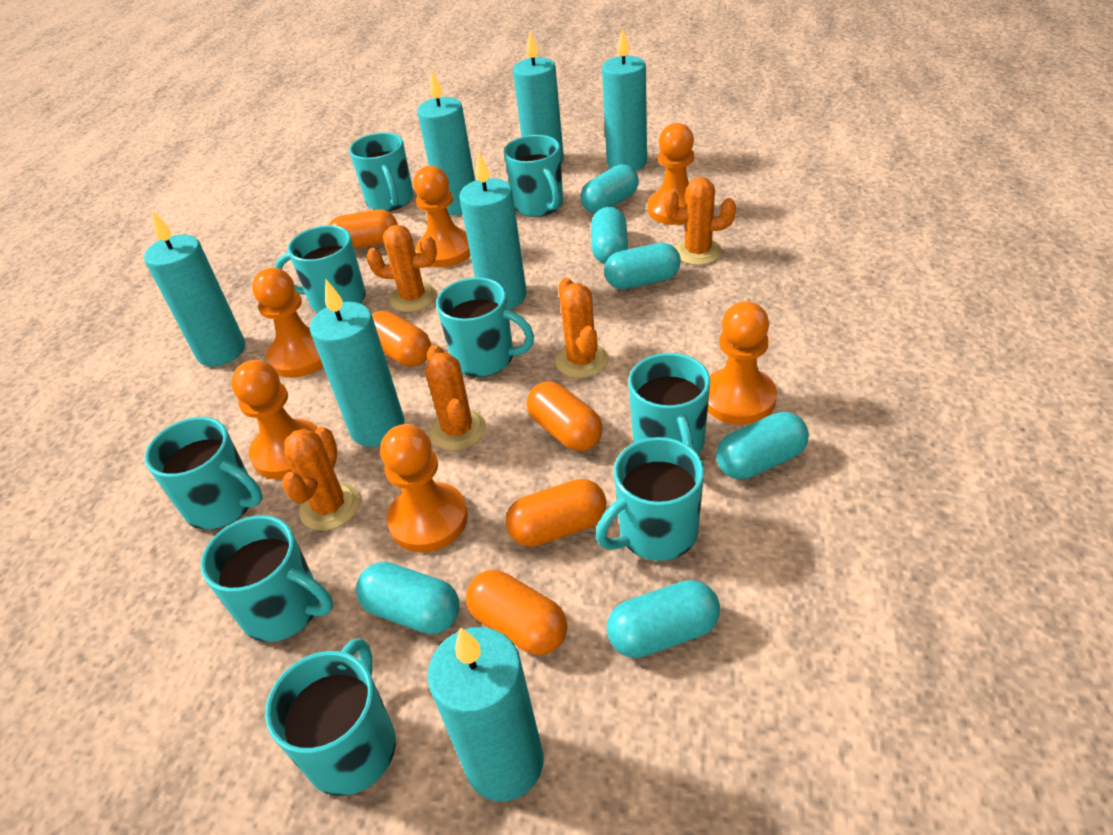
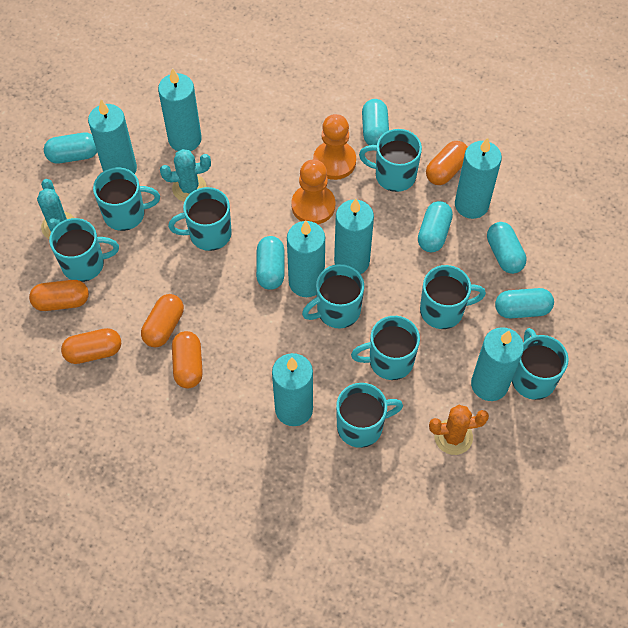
orange cactus: [282,427,360,531] [366,225,437,312] [425,345,486,451] [555,278,608,378] [664,177,736,265] = 5 -> [429,405,489,455] = 1
orange pawn: [231,360,318,479] [252,268,323,378] [380,424,468,552] [413,166,470,268] [647,123,695,225] [708,301,777,425] = 6 -> [292,160,335,224] [313,114,356,180] = 2
turquoise cactus: none = 0 -> [37,179,74,239] [160,149,211,202] = 2

